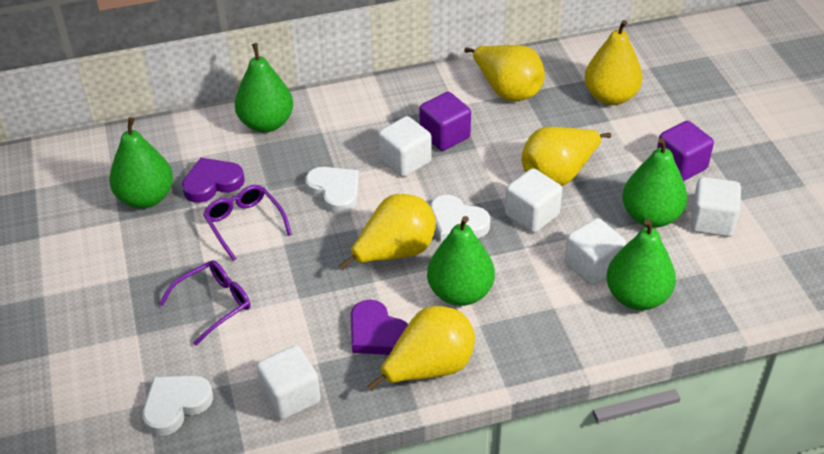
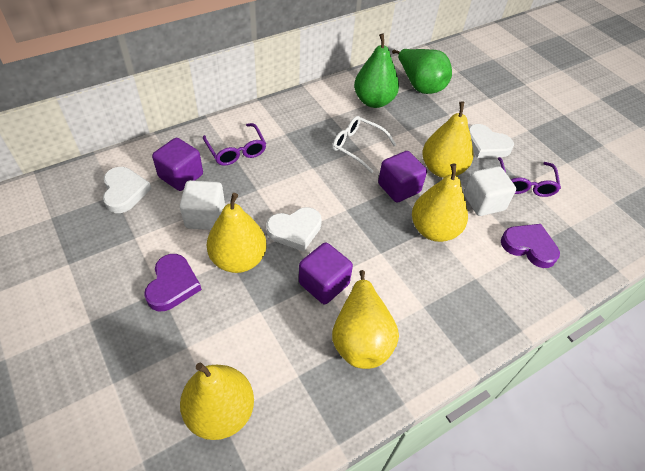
green pear: [109,117,173,209] [235,43,293,132] [427,216,495,306] [606,219,676,310] [622,138,688,228] = 5 -> [354,34,399,108] [392,49,452,94] = 2
purple cube: [420,92,471,151] [657,121,714,181] = 2 -> [152,138,203,191] [299,242,353,304] [378,151,427,203] = 3
white cube: [256,345,321,420] [378,116,431,177] [505,168,562,233] [565,218,626,285] [691,177,741,237] = 5 -> [180,180,225,230] [464,166,516,216] = 2
white glasses: none = 0 -> [332,116,396,173] = 1

